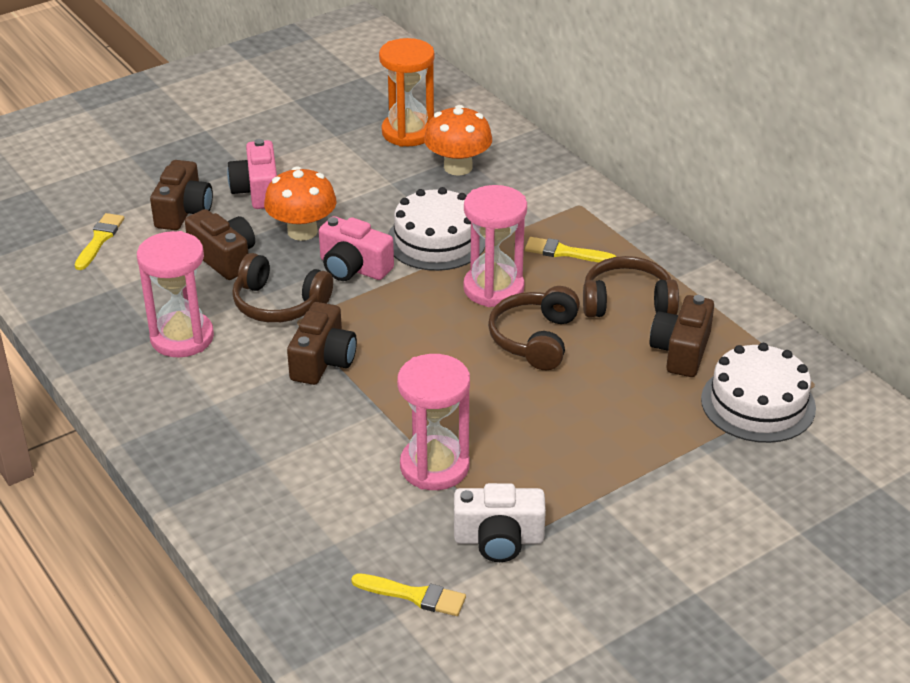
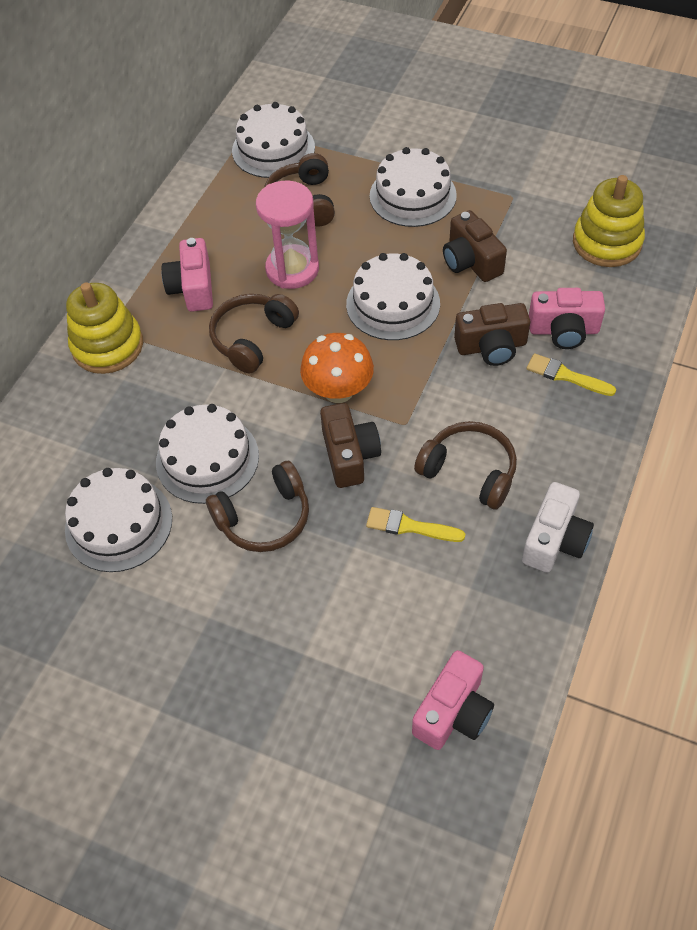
brown camera: [150,160,213,230] [185,209,255,280] [287,302,357,385] [650,295,714,377] = 4 -> [320,403,381,488] [443,210,507,282] [454,303,530,366] = 3
brown headphones: [232,253,333,323] [488,286,580,370] [583,256,679,317] = 3 -> [206,461,309,552] [209,294,299,373] [264,153,335,226] [414,421,517,510] = 4
orange hourglass: [379,38,435,147] = 1 -> none = 0
orange mushroom: [264,166,337,241] [424,105,492,176] = 2 -> [300,333,374,403] = 1
pink camera: [227,139,277,209] [319,216,394,281] = 2 -> [162,238,213,312] [412,650,494,750] [529,288,605,349] = 3
pink hourglass: [137,231,214,357] [397,354,470,490] [463,185,527,307] = 3 -> [256,180,319,289] = 1
white cake: [388,187,485,271] [701,343,816,443] = 2 -> [65,468,172,572] [156,404,259,504] [232,102,315,178] [346,253,440,340] [370,147,457,227] = 5
yellow brush: [75,213,124,270] [351,573,466,616] [525,237,616,262] = 3 -> [366,507,465,542] [526,353,616,396] = 2
yellow stacking toy: none = 0 -> [66,282,143,374] [573,175,645,267] = 2

